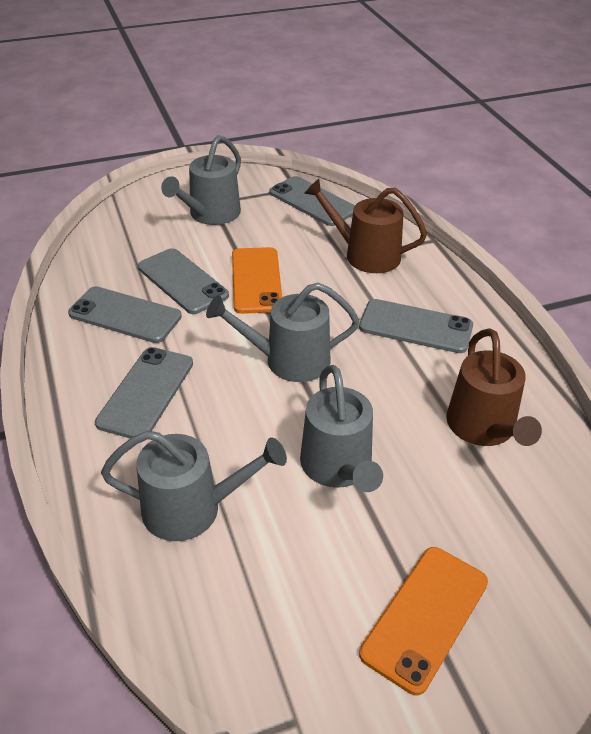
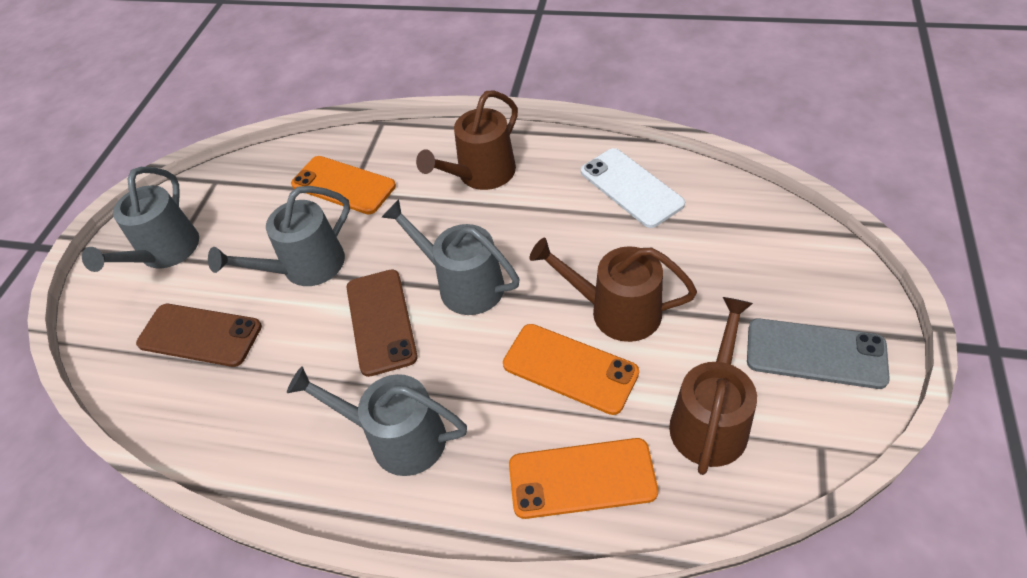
brown phone: none = 0 -> [136,304,262,367] [347,269,418,377] = 2
brown watering can: [304,179,427,273] [446,329,542,446] = 2 -> [416,90,518,190] [529,238,697,342] [669,297,757,475] = 3
grey phone: [68,286,182,343] [95,347,193,438] [138,248,229,314] [270,176,355,226] [359,299,473,353] = 5 -> [747,318,890,389] = 1
orange phone: [232,247,282,314] [359,547,488,695] = 2 -> [291,156,396,214] [503,324,639,415] [509,438,658,519] = 3
white phone: none = 0 -> [581,148,685,228] = 1

